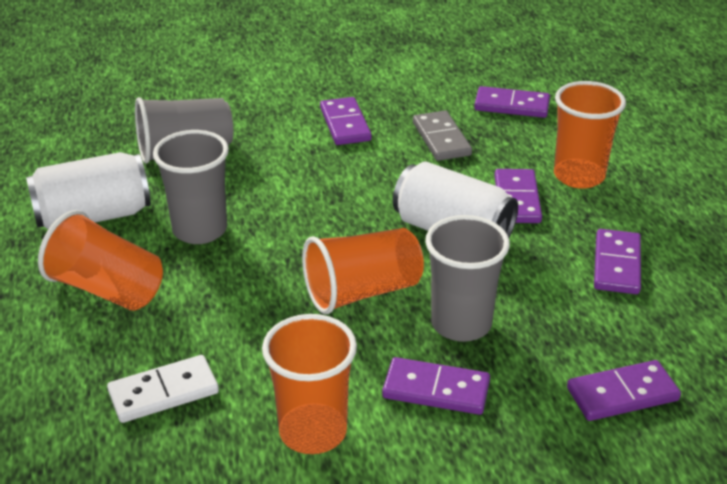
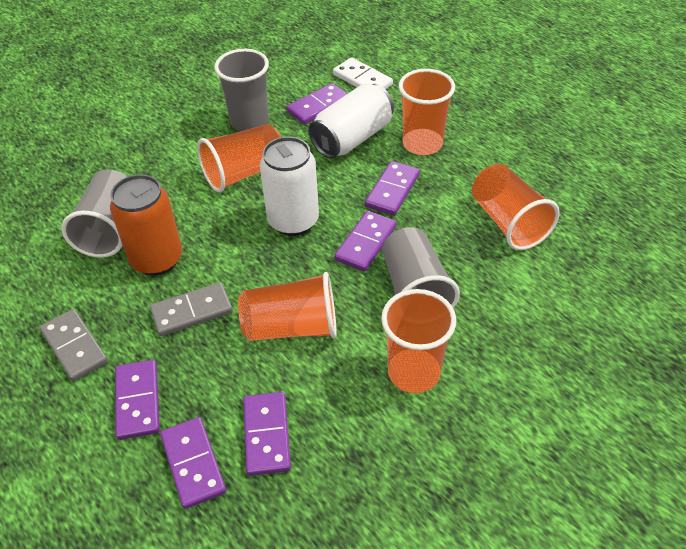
grey domino: [413,111,472,161] = 1 -> [40,309,108,382] [150,282,233,336] = 2
orange can: none = 0 -> [110,174,182,276] = 1
orange cup: [38,210,163,311] [262,314,357,454] [302,228,424,314] [554,81,626,189] = 4 -> [197,124,281,192] [238,272,337,341] [381,289,456,393] [399,69,455,155] [472,164,560,250] = 5

